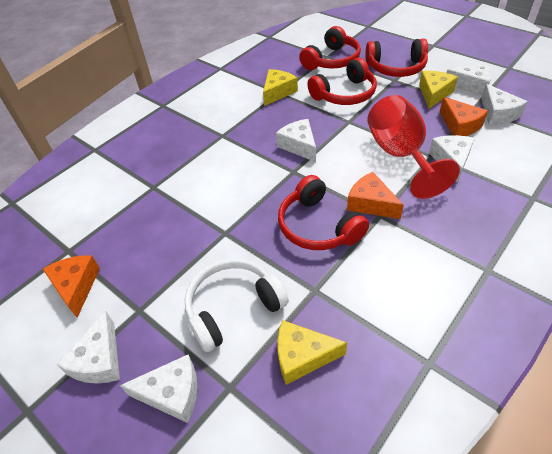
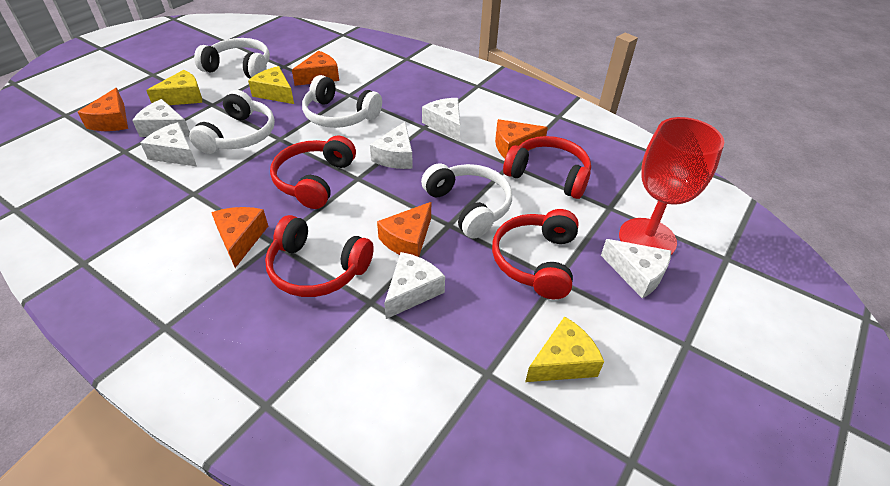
orange cheese: [43,255,100,318] [347,172,404,219] [440,97,488,136] = 3 -> [78,88,128,131] [211,207,268,268] [292,51,339,86] [377,202,431,257] [495,119,548,158] = 5
white headphones: [185,259,289,352] = 1 -> [189,90,275,154] [194,38,270,79] [302,75,382,128] [421,163,512,239] = 4

